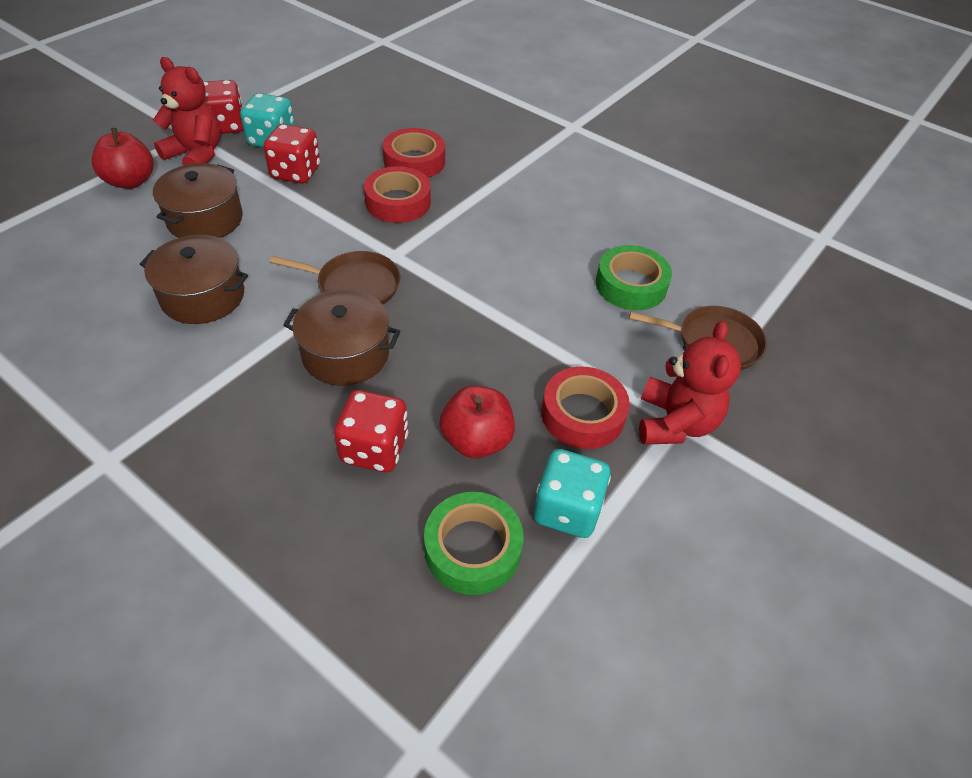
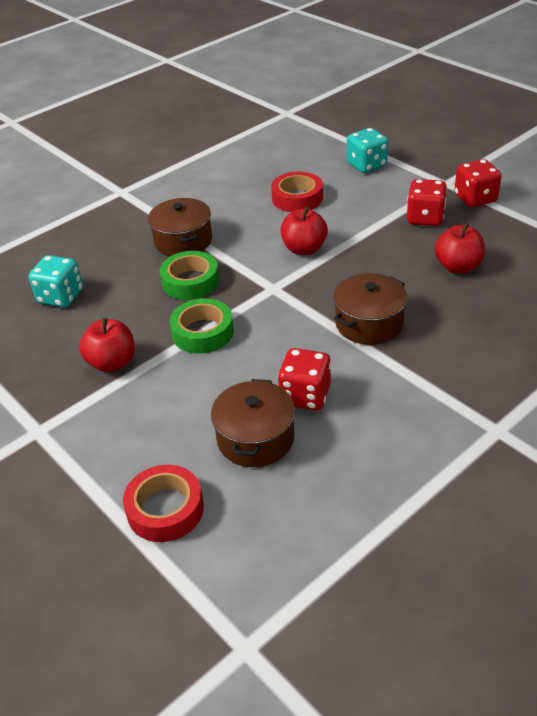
brown pan: [270,251,400,305] [629,306,767,371] = 2 -> none = 0
red apple: [92,128,153,189] [439,385,515,459] = 2 -> [79,318,135,372] [280,207,328,255] [434,223,485,274] = 3
red tape: [364,166,431,223] [383,128,445,178] [541,366,630,449] = 3 -> [123,465,204,542] [271,172,323,212] = 2
red teddy bear: [153,57,221,166] [639,321,741,445] = 2 -> none = 0

